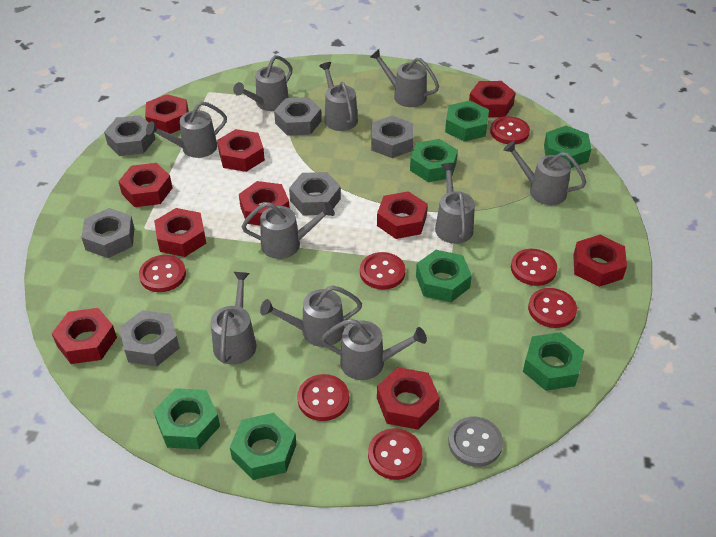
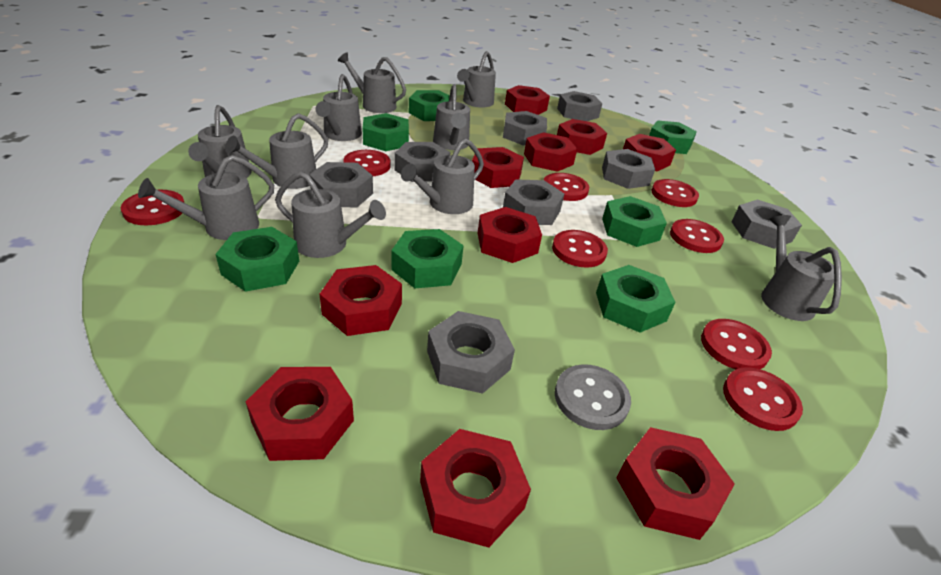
grey nut: [81,208,135,258] [104,115,155,156] [119,310,180,367] [274,97,321,136] [289,172,341,216] [371,116,413,158] = 6 -> [309,162,373,207] [395,142,450,182] [427,311,515,394] [503,111,547,145] [503,179,564,225] [557,91,602,121] [602,149,655,189] [731,200,802,249] = 8
red button: [139,255,186,292] [297,374,349,421] [360,252,405,290] [368,428,423,480] [490,116,530,144] [511,249,557,286] [528,288,577,328] = 7 -> [121,190,184,225] [344,150,390,176] [544,173,589,201] [552,230,608,268] [652,179,699,207] [670,219,724,253] [701,319,772,369] [723,367,803,431] = 8

